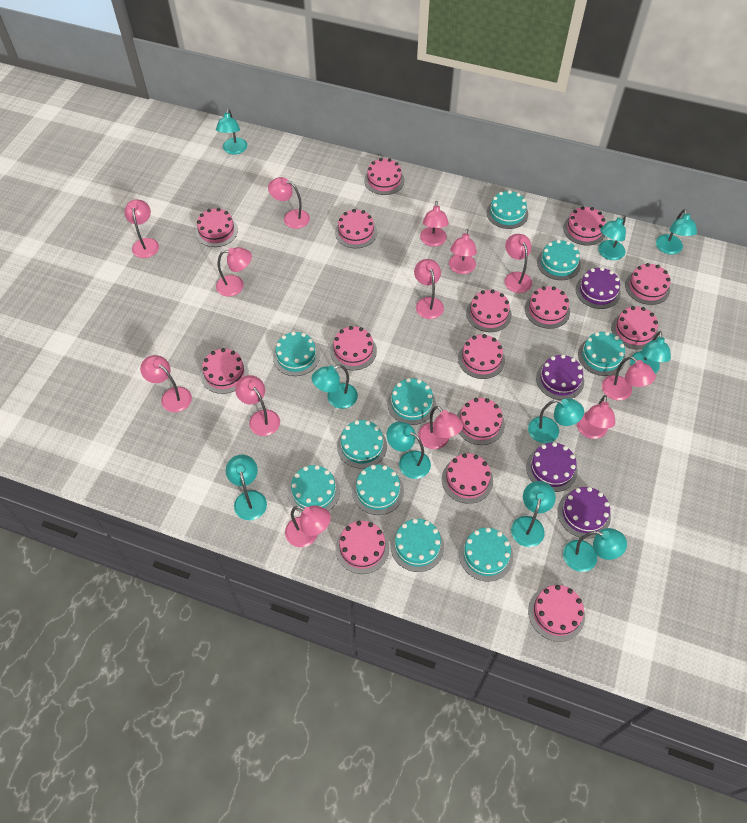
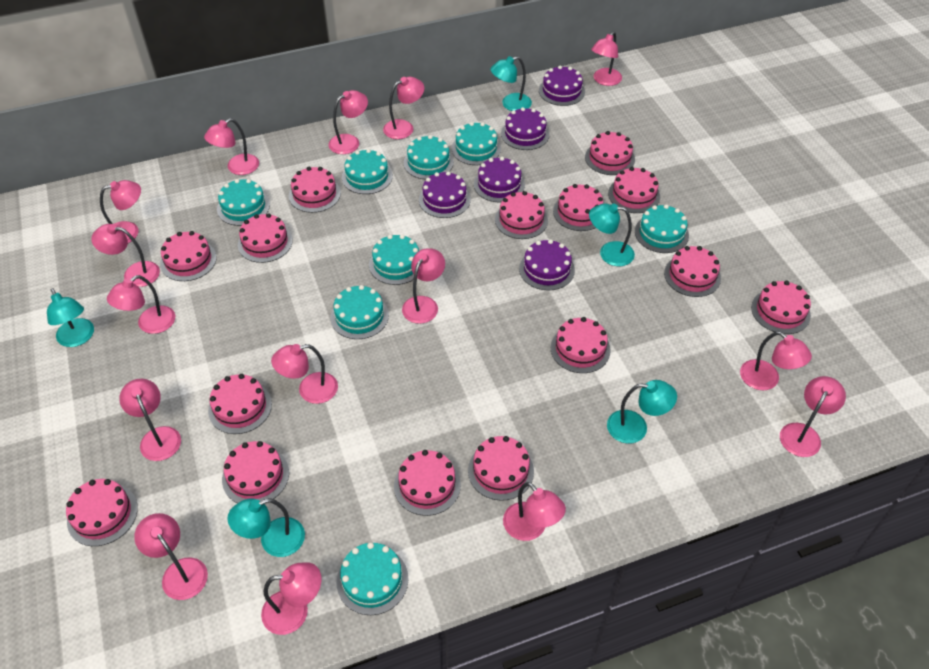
pink lamp: [124,200,159,258] [140,355,192,412] [216,247,252,297] [235,375,280,436] [268,177,310,229] [285,505,331,547] [414,259,444,319] [418,406,463,449] [420,201,449,247] [449,229,477,274] [505,234,532,293] [577,395,615,439] [602,356,656,400] = 13 -> [92,224,160,287] [100,180,141,243] [107,275,175,334] [119,379,181,461] [134,513,208,600] [204,118,259,175] [261,562,322,635] [271,344,338,404] [328,90,368,154] [383,77,424,139] [402,248,445,324] [503,482,566,541] [591,32,622,86] [740,331,812,390] [780,376,846,457] = 15
purple cake: [526,442,578,492] [536,354,584,400] [557,487,611,539] [576,267,621,309] = 4 -> [419,171,471,218] [474,157,525,203] [501,107,550,150] [519,239,575,290] [539,66,585,106] = 5
turquoise cake: [273,331,320,376] [288,465,340,513] [337,420,387,469] [352,464,404,515] [387,378,436,425] [390,519,444,572] [459,527,513,581] [487,190,528,229] [537,240,581,280] [578,332,625,376] = 10 -> [217,179,270,226] [330,285,389,339] [337,542,409,615] [342,149,393,194] [369,235,419,285] [404,135,454,179] [452,122,501,165] [635,204,689,253] = 8
turquoise lamp: [216,109,247,154] [226,455,267,520] [312,365,358,409] [387,422,431,479] [511,481,556,547] [528,398,584,443] [563,528,627,572] [598,215,626,260] [630,331,671,373] [656,209,697,255] = 10 -> [47,288,94,347] [227,498,305,557] [490,56,532,111] [589,204,635,266] [607,380,677,444] = 5

